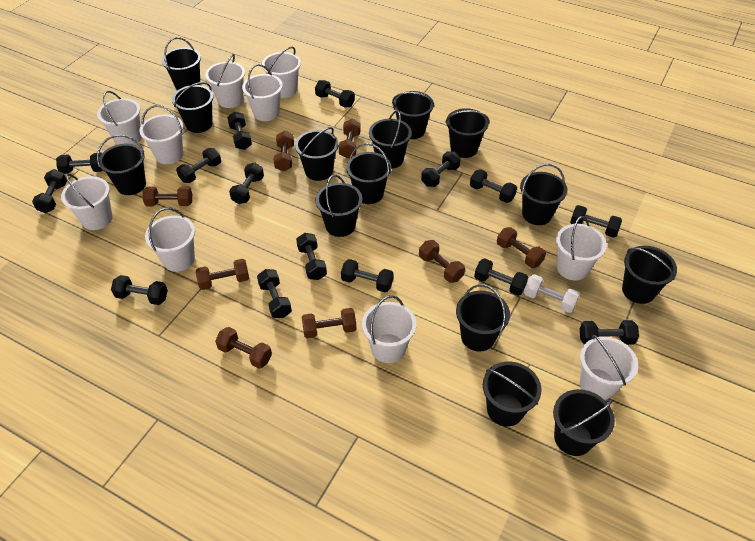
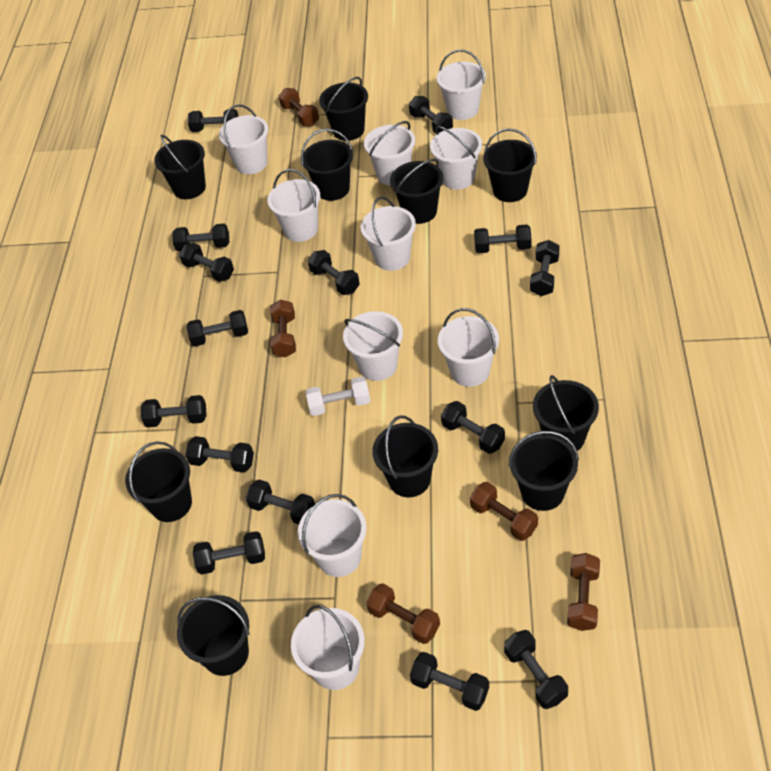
black bucket: [97,135,146,195] [162,37,201,91] [172,82,214,133] [295,127,339,181] [315,175,362,237] [346,143,391,204] [369,110,412,169] [392,91,435,139] [445,108,490,158] [456,284,510,351] [483,362,542,427] [520,163,567,225] [553,389,615,456] [622,246,677,304] = 14 -> [125,441,192,522] [154,135,206,199] [177,595,250,676] [301,129,353,201] [319,77,368,141] [372,415,438,497] [390,159,443,224] [483,128,537,202] [509,431,579,511] [533,375,599,451] = 10
brown dumbbell: [142,186,192,207] [196,259,249,290] [215,327,272,369] [274,131,294,172] [302,308,356,338] [339,119,361,158] [419,240,465,283] [497,227,546,268] = 8 -> [270,300,296,357] [278,88,319,126] [366,583,440,644] [470,482,538,541] [567,553,600,631] = 5

